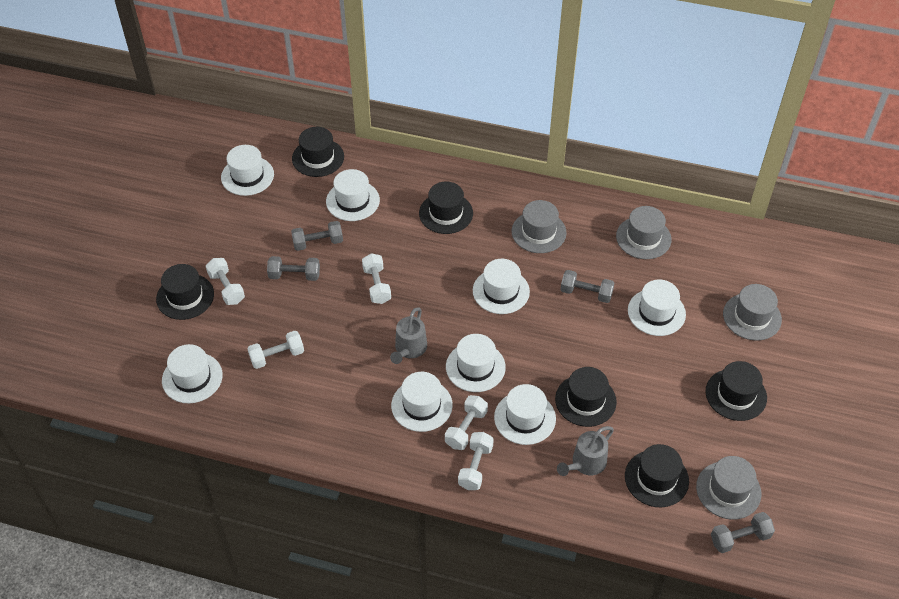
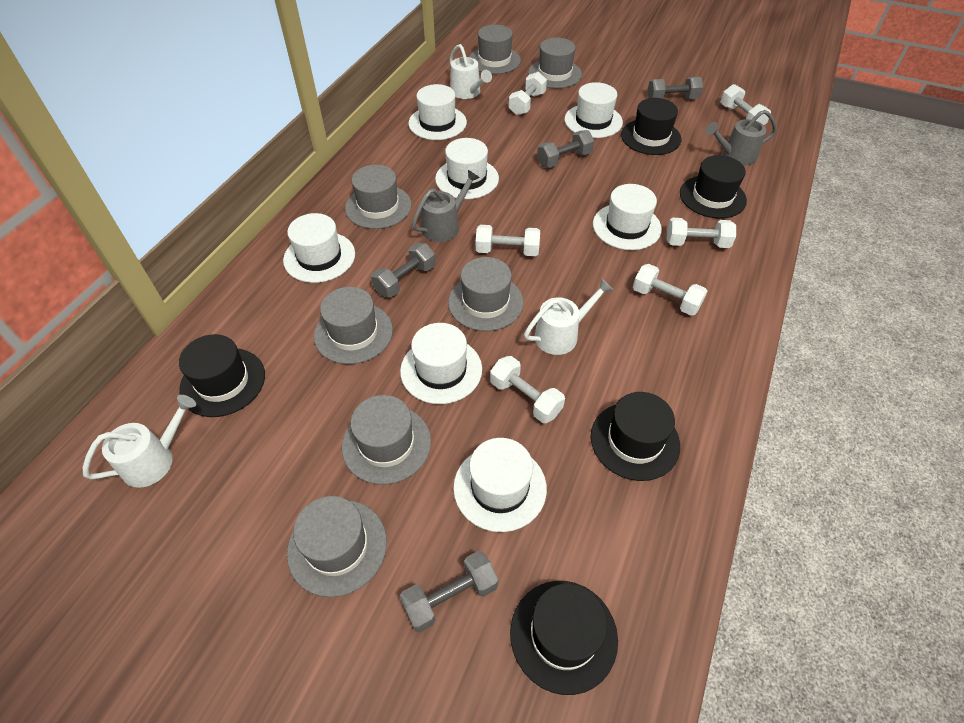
black hat: [156,264,214,320] [292,127,344,177] [419,181,473,234] [555,367,617,427] [625,444,689,508] [706,361,767,421] = 6 -> [179,334,265,417] [510,581,618,695] [591,392,680,481] [621,98,681,155] [680,155,747,219] = 5
grey hat: [512,200,567,253] [616,206,671,259] [696,456,761,520] [723,284,782,341] = 4 -> [287,496,387,597] [314,287,393,364] [342,395,431,485] [345,165,412,229] [448,257,524,331] [470,25,521,74] [528,37,582,89] = 7
white dumbbell: [206,258,245,305] [247,331,304,369] [362,253,391,304] [445,395,488,450] [458,432,494,490] = 5 -> [476,225,540,256] [490,356,565,423] [509,72,547,115] [633,264,708,316] [667,218,736,248] [721,84,771,125] = 6
white hat: [162,344,223,403] [221,145,274,196] [326,169,380,221] [391,372,453,432] [446,334,506,392] [473,259,530,314] [494,384,556,445] [628,280,686,336] = 8 -> [283,213,355,283] [400,323,482,404] [408,84,467,140] [435,138,499,199] [453,438,547,532] [565,82,623,138] [593,184,662,250] = 7
white watering can: none = 0 -> [83,395,196,488] [449,44,492,99] [524,278,613,355] = 3

